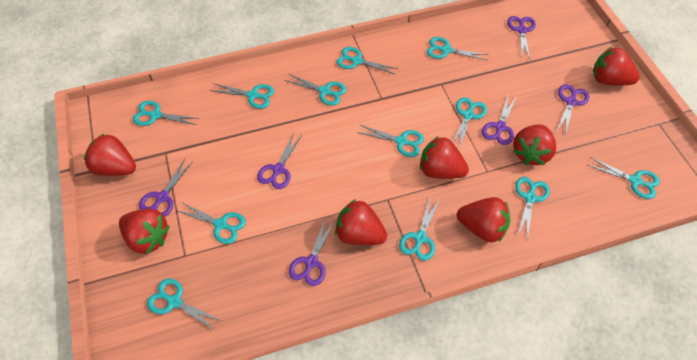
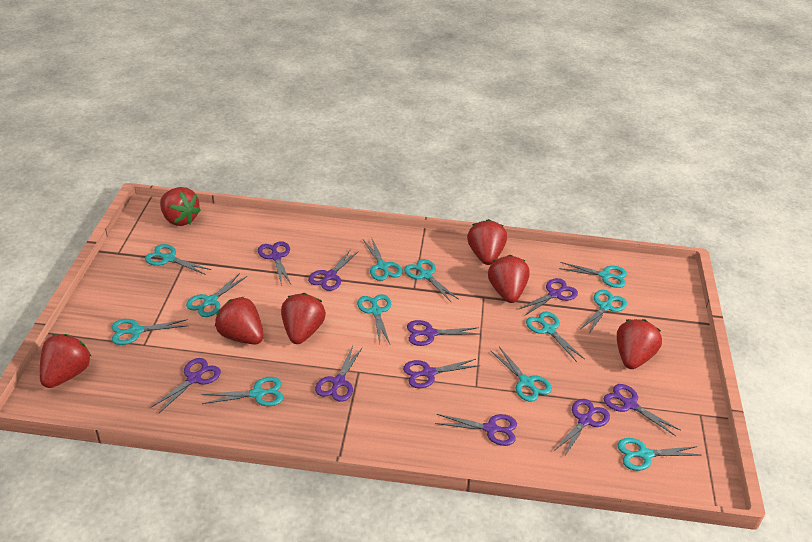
purple scissors: [139,159,192,217] [257,133,302,189] [289,220,335,286] [482,96,517,145] [507,16,536,59] [557,84,589,135] = 6 -> [150,358,221,414] [258,241,291,286] [308,249,359,291] [315,346,363,402] [403,359,480,388] [407,320,479,346] [435,414,517,446] [519,278,578,315] [554,399,610,457] [604,384,681,436] = 10

